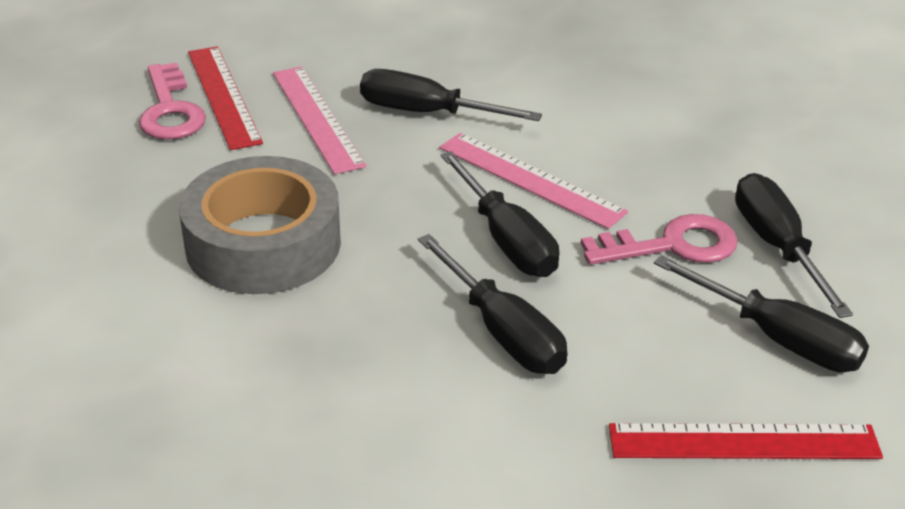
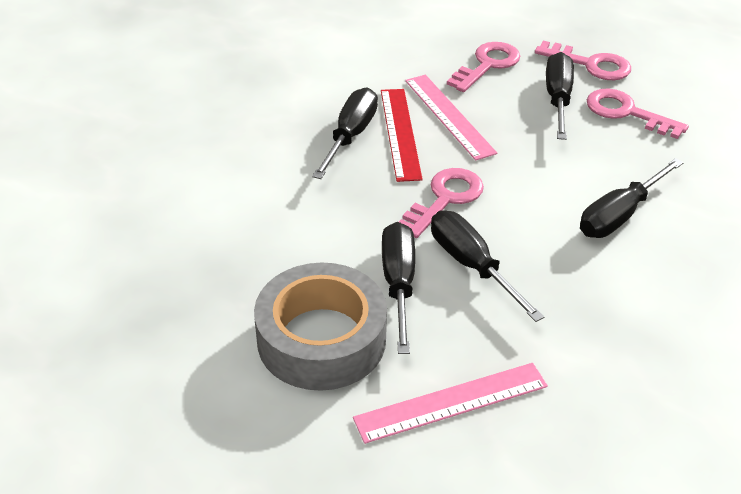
pink key: [139,63,206,140] [581,214,737,265] = 2 -> [399,168,484,238] [447,42,520,92] [535,41,631,80] [587,89,689,139] = 4
red ruler: [188,46,263,150] [609,423,883,459] = 2 -> [381,89,423,182] = 1

